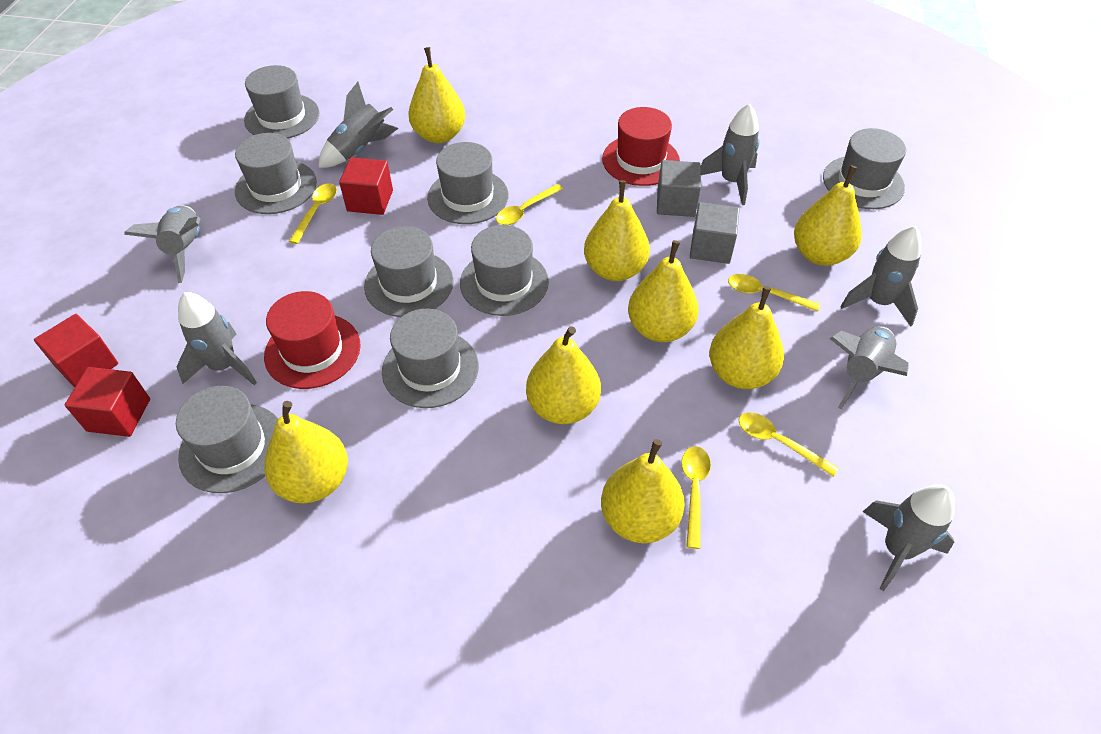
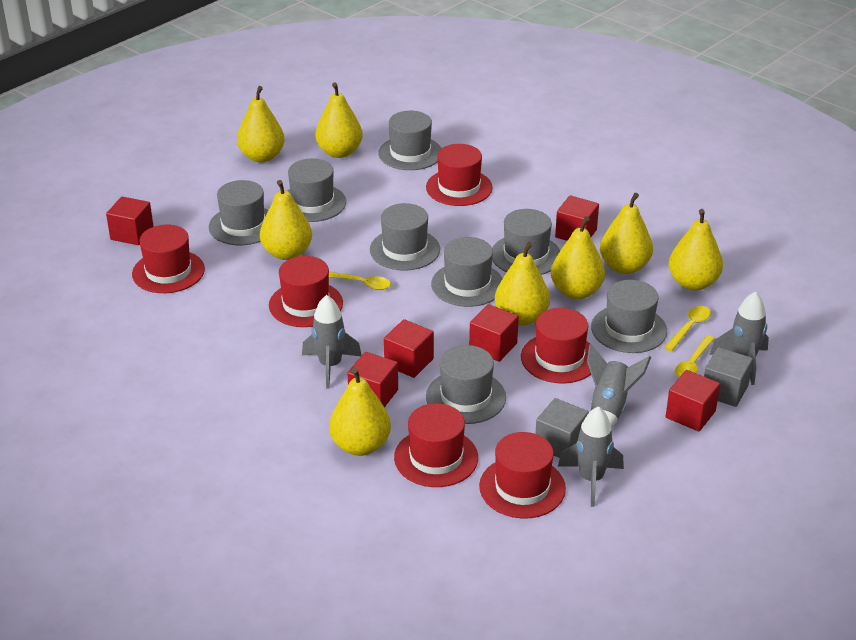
grey rocket: [124,206,200,283] [176,292,257,385] [318,82,398,168] [700,103,760,205] [829,327,909,410] [840,226,922,327] [863,484,955,591] = 7 -> [302,295,362,389] [558,406,624,507] [587,344,651,428] [710,291,769,385] = 4
red cube: [34,314,118,388] [65,367,150,437] [339,157,393,215] = 3 -> [106,197,154,245] [347,352,398,407] [384,319,434,378] [469,304,519,362] [555,195,599,241] [666,370,720,432] = 6
red hat: [264,291,361,389] [602,107,680,186] = 2 -> [132,225,205,293] [269,256,343,327] [394,403,478,487] [426,144,493,206] [479,432,566,519] [521,308,591,383] = 6
yellow spoon: [289,183,337,244] [496,184,563,225] [681,446,711,549] [728,274,820,312] [739,413,839,477] = 5 -> [329,272,391,290] [664,306,711,351] [675,335,715,378] = 3

